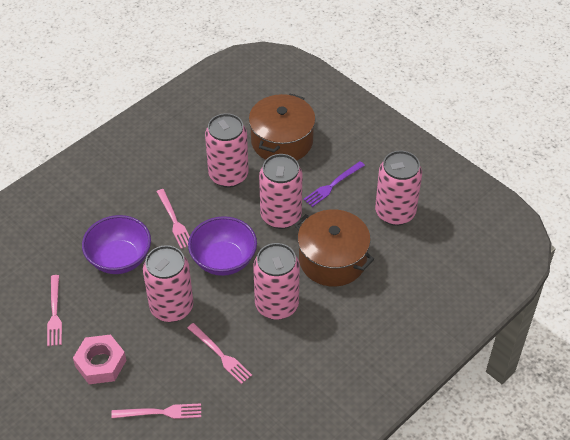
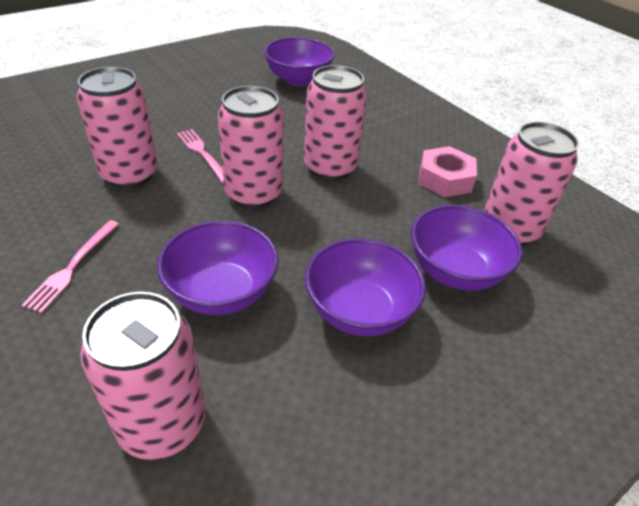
brown pot: [249,94,315,160] [294,209,374,287] = 2 -> none = 0
pink fork: [47,275,62,346] [111,403,201,419] [156,189,190,249] [187,323,252,384] = 4 -> [21,220,119,313] [177,129,224,183] = 2
purple bowl: [82,215,151,274] [188,216,257,276] = 2 -> [157,220,278,315] [264,37,335,86] [305,238,426,337] [411,205,522,291] = 4
purple fork: [303,161,365,207] = 1 -> none = 0

